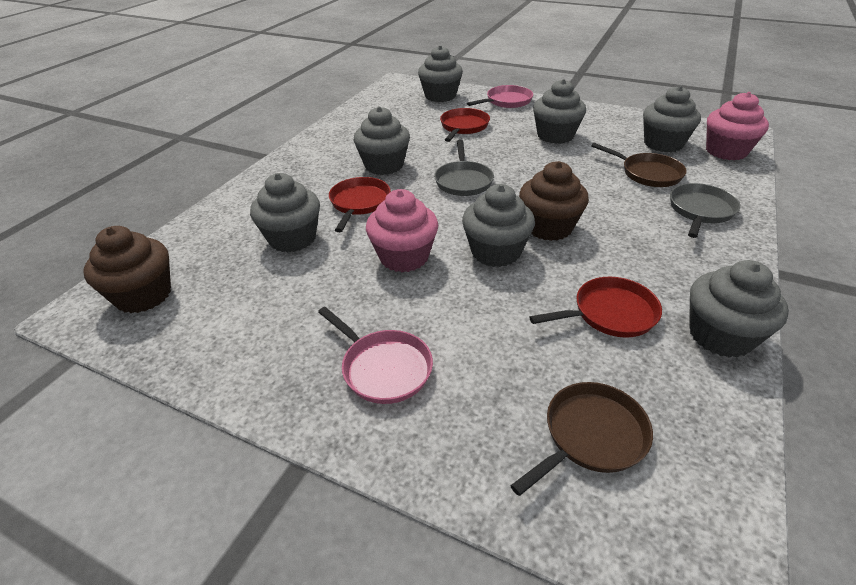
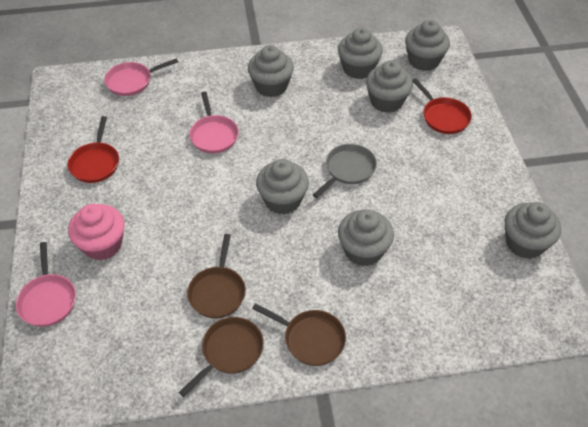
brown cupcake: [84,226,171,313] [519,161,589,241] = 2 -> none = 0
brown pan: [510,382,653,496] [591,143,687,187] = 2 -> [179,317,264,397] [187,234,246,318] [252,303,346,366] = 3
grey pan: [434,140,494,196] [670,183,740,238] = 2 -> [313,144,377,198] = 1
pink cupcake: [366,189,438,272] [706,92,769,160] = 2 -> [68,204,125,260] = 1
pink pan: [318,307,433,404] [467,85,533,108] = 2 -> [16,242,76,327] [104,58,178,96] [189,91,239,153] = 3
red pan: [329,177,391,232] [440,108,490,142] [529,277,662,338] = 3 -> [68,116,119,183] [413,78,472,134] = 2

